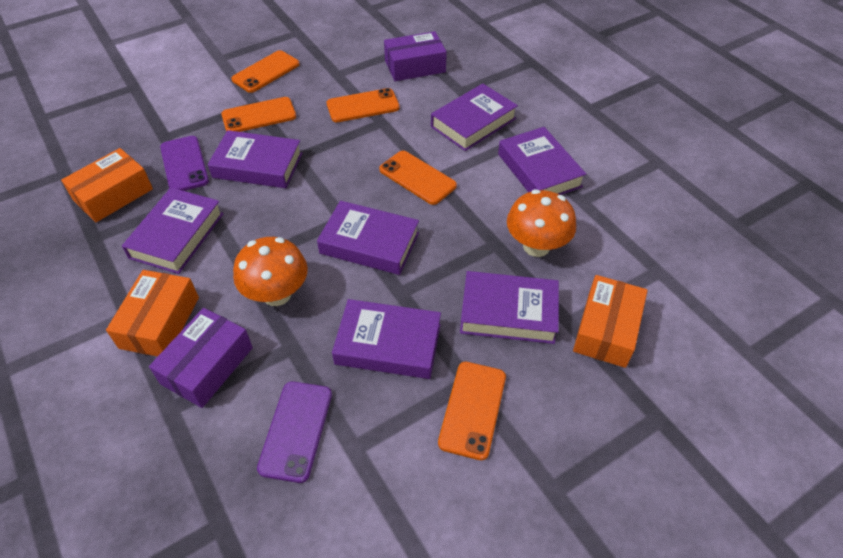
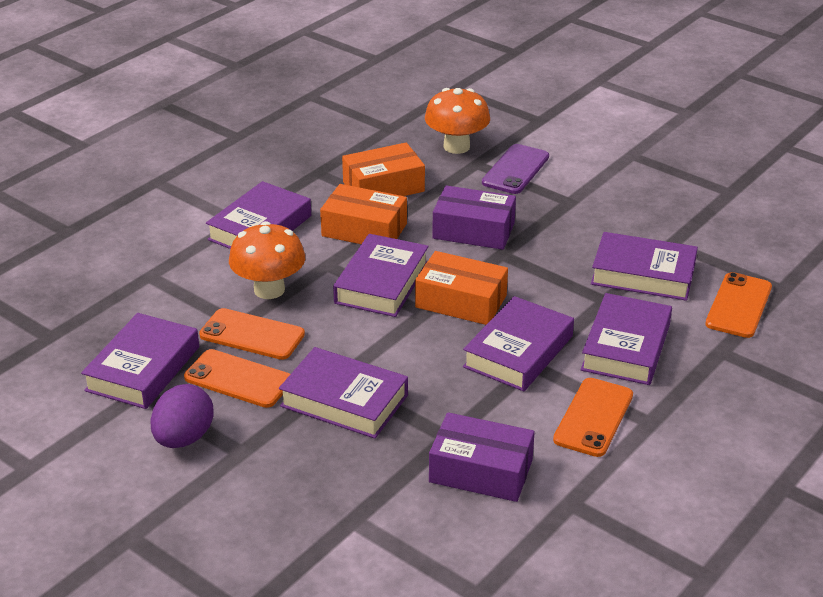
orange phone: [221,97,296,132] [231,50,300,93] [327,88,400,122] [379,151,457,205] [438,362,506,460] = 5 -> [184,349,290,408] [199,308,305,360] [553,378,633,457] [705,272,772,338] = 4
purple egg: none = 0 -> [150,384,214,448] = 1
purple phone: [160,136,209,191] [257,381,332,483] = 2 -> [482,144,549,194] = 1

